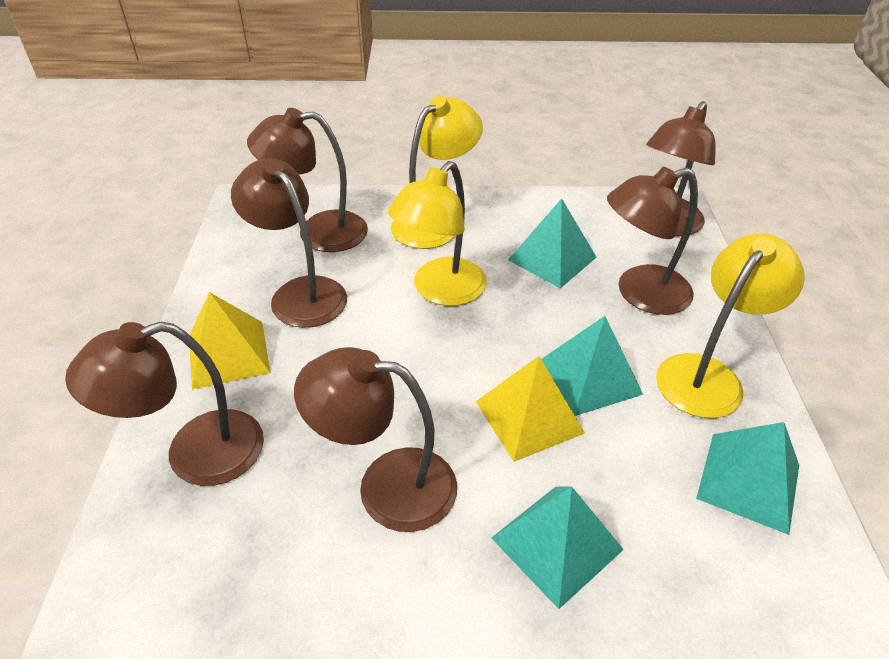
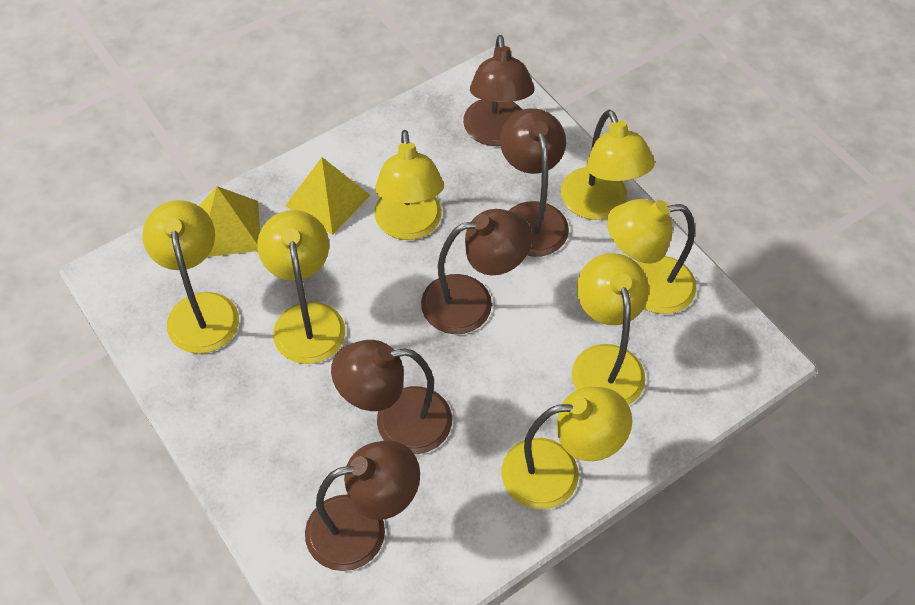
brown lamp: [65,322,264,486] [231,158,347,328] [247,108,368,252] [294,347,457,532] [607,167,698,315] [646,101,716,236] = 6 -> [305,440,420,571] [331,340,452,454] [421,209,532,334] [463,35,534,146] [500,108,569,257] = 5
turquoise pyramid: [492,487,624,609] [508,198,596,288] [541,316,643,416] [696,422,799,535] = 4 -> none = 0
yellow lamp: [388,161,487,306] [391,95,483,249] [656,233,805,418] = 3 -> [142,200,239,354] [257,210,345,364] [375,130,444,240] [502,387,632,509] [561,110,655,220] [572,253,649,405] [607,199,697,314] = 7

